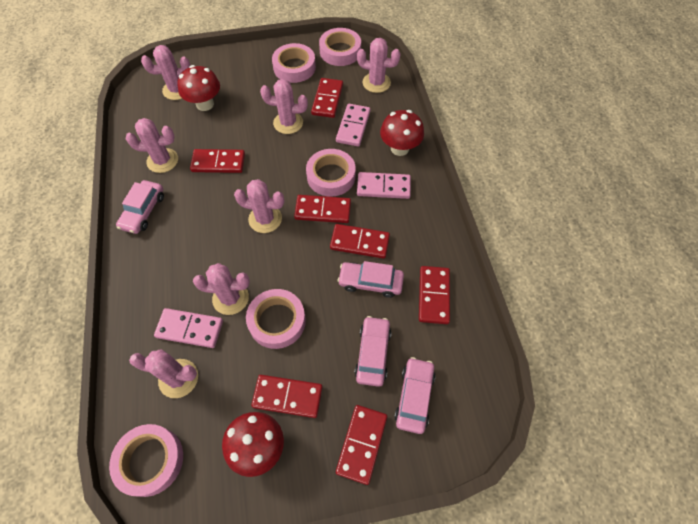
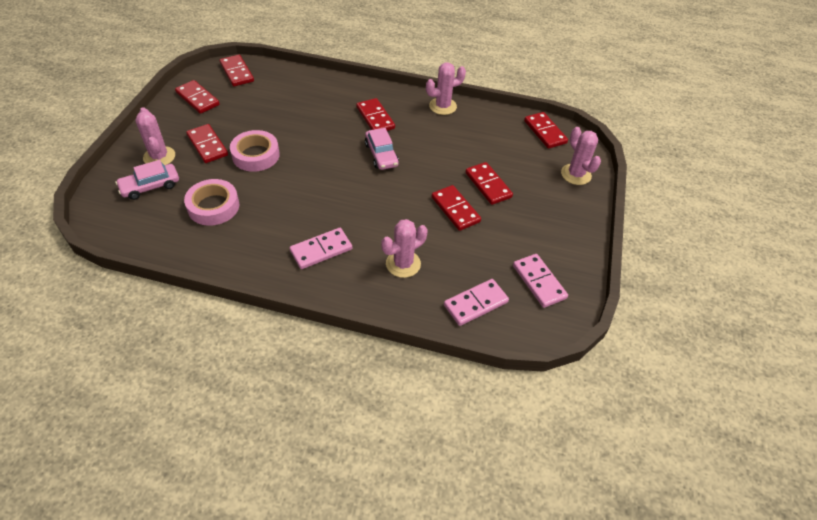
pink cactus: [126,118,178,173] [129,349,198,398] [141,45,190,100] [193,263,250,315] [234,179,284,233] [260,79,308,134] [357,38,401,93] = 7 -> [135,107,175,165] [381,219,428,278] [426,63,466,115] [561,127,601,185] = 4
pink car: [116,180,164,234] [337,261,404,298] [354,316,391,387] [394,357,435,434] = 4 -> [115,160,179,200] [365,128,399,170] = 2
pink tape: [109,424,183,497] [246,289,306,349] [272,43,316,83] [306,149,356,197] [319,28,361,66] = 5 -> [184,179,239,226] [230,130,280,172] = 2
red mushroom: [177,65,220,111] [222,412,284,477] [380,110,424,156] = 3 -> none = 0

